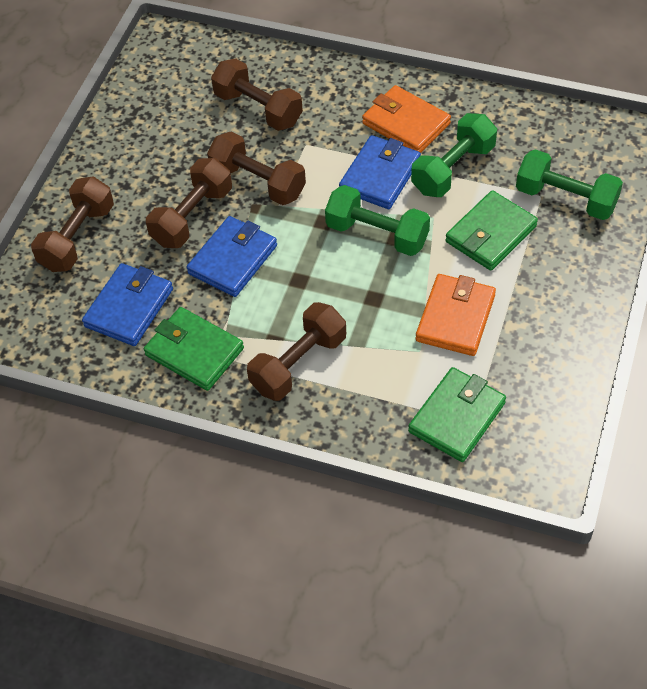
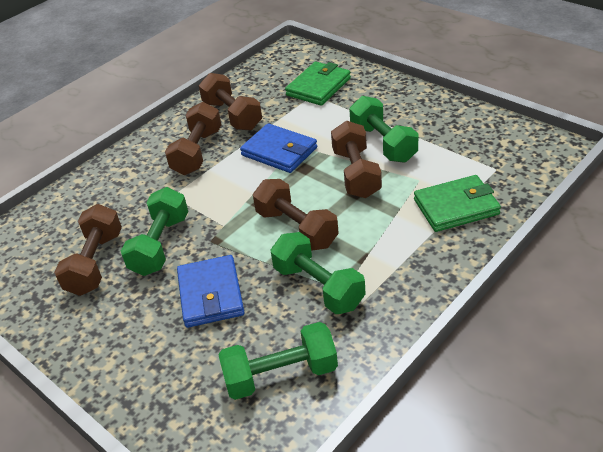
blue wallet: [82,263,173,346] [187,216,277,297] [339,135,421,209] = 3 -> [177,255,244,328] [240,123,317,173] = 2
green dumbbell: [325,185,430,256] [411,113,497,197] [516,149,623,220] = 3 -> [121,187,188,276] [218,322,338,400] [270,232,366,314] [349,96,418,163] = 4
green wallet: [144,307,244,391] [408,367,506,462] [445,190,538,271] = 3 -> [285,62,351,106] [414,175,501,232] = 2
orange wallet: [362,85,451,153] [416,274,496,356] = 2 -> none = 0

